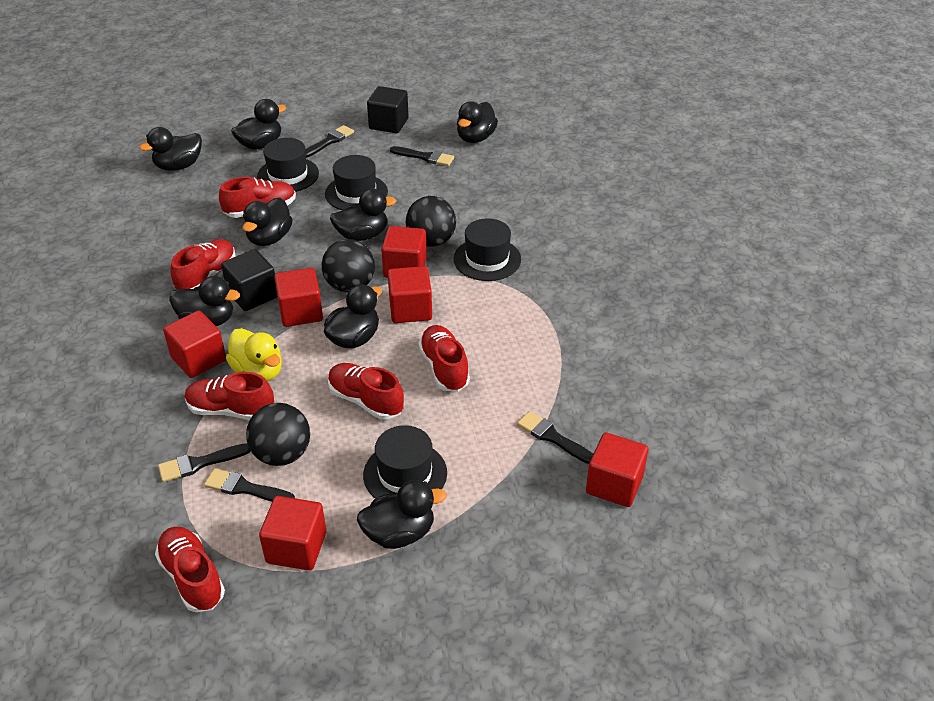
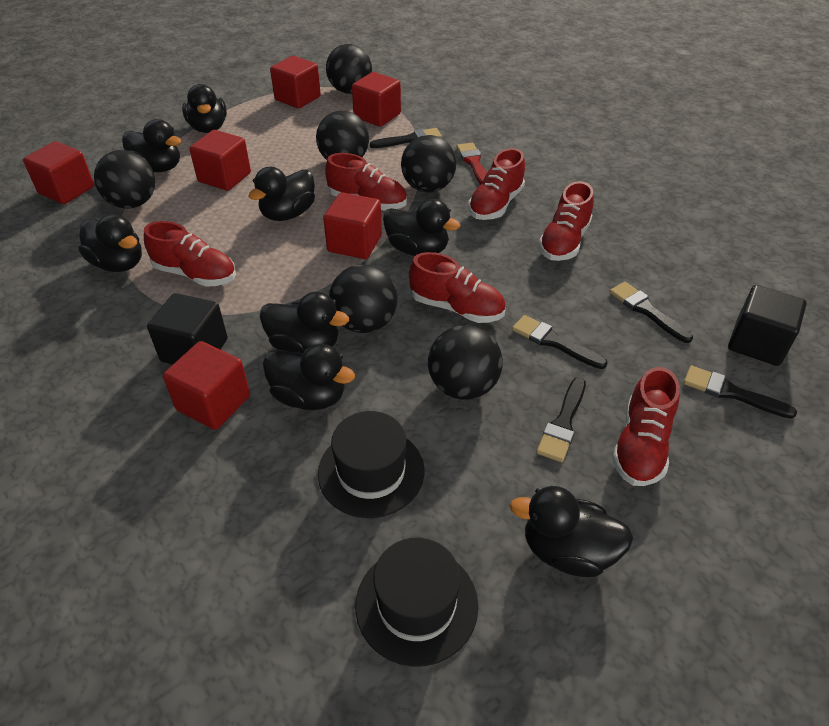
black ball: [246,403,310,466] [321,239,375,293] [406,196,456,247] = 3 -> [94,150,155,209] [316,111,369,160] [326,44,372,94] [329,264,398,333] [401,135,456,193] [428,325,503,400] = 6
black hat: [257,138,319,192] [325,155,388,210] [363,425,447,499] [453,218,521,281] = 4 -> [318,411,424,518] [355,538,478,667] = 2
red brush: none = 0 -> [456,143,487,185] = 1
yellow duck: [226,328,282,381] = 1 -> none = 0

